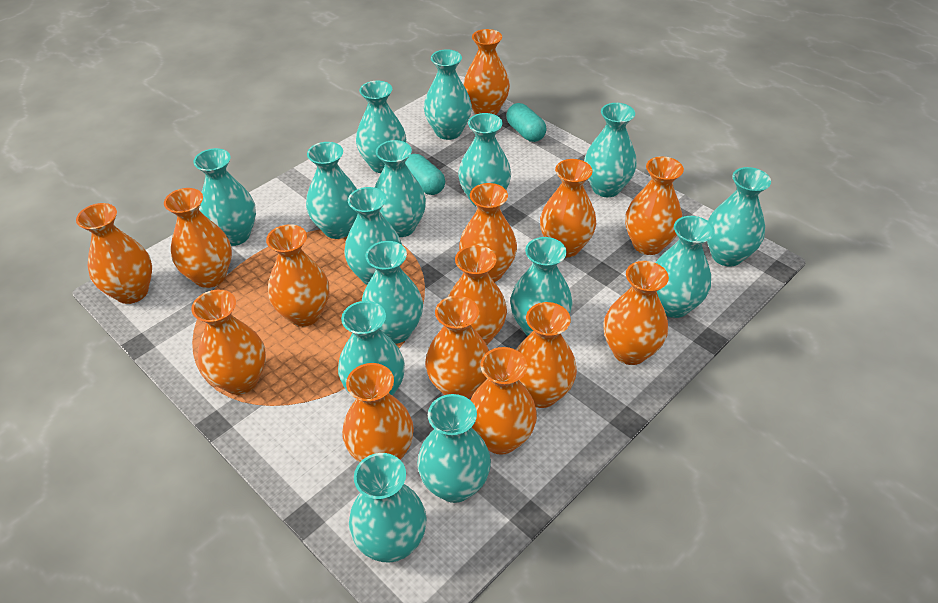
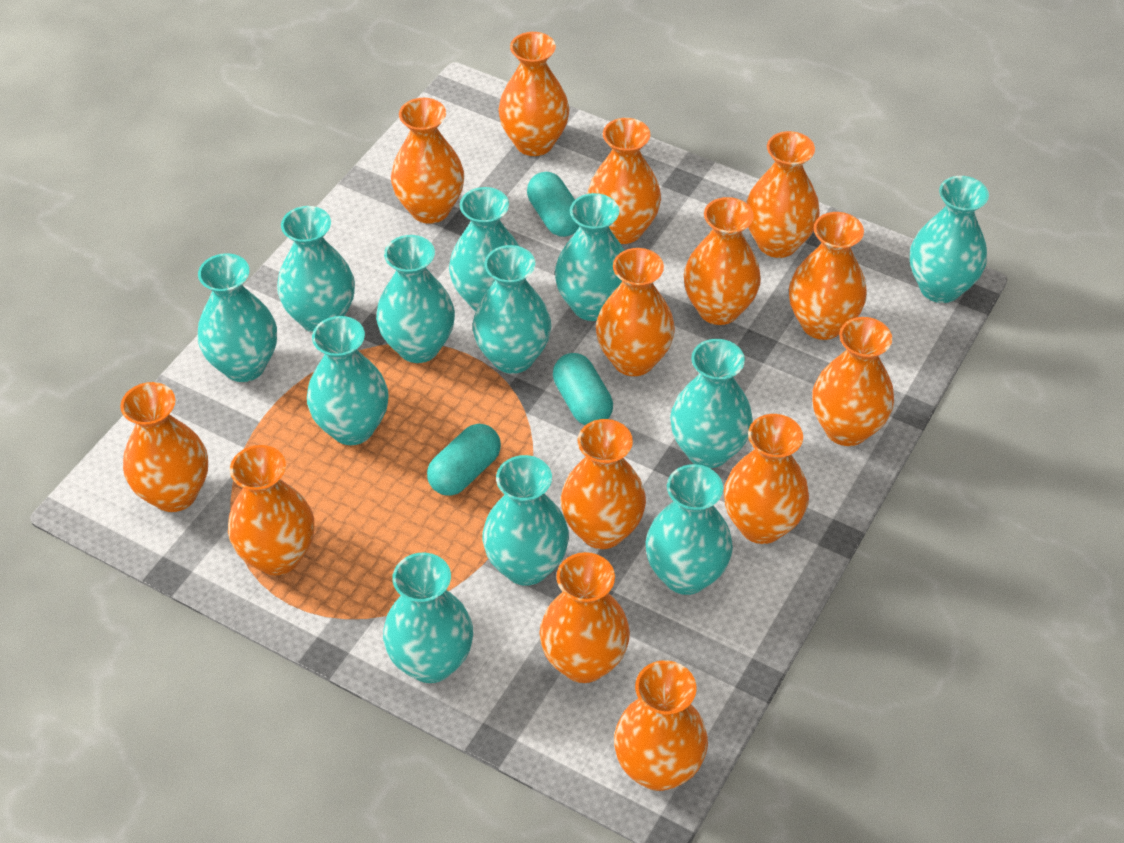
turquoise capsule: [405,154,445,195] [506,103,546,142] = 2 -> [427,424,501,496] [527,172,579,237] [553,353,613,425] = 3
turquoise vase: [193,148,256,246] [306,142,358,239] [338,301,405,396] [344,187,402,285] [349,453,427,562] [356,81,406,173] [362,241,423,344] [375,140,426,237] [417,394,491,503] [424,49,472,140] [458,113,511,207] [510,237,573,336] [584,103,637,197] [655,216,715,318] [707,167,771,267] = 15 -> [197,253,277,382] [277,206,355,333] [307,316,388,445] [376,235,455,363] [383,553,473,683] [449,187,519,311] [473,245,551,374] [482,455,569,586] [555,193,625,321] [646,464,733,595] [670,339,753,468] [910,176,989,303] = 12

